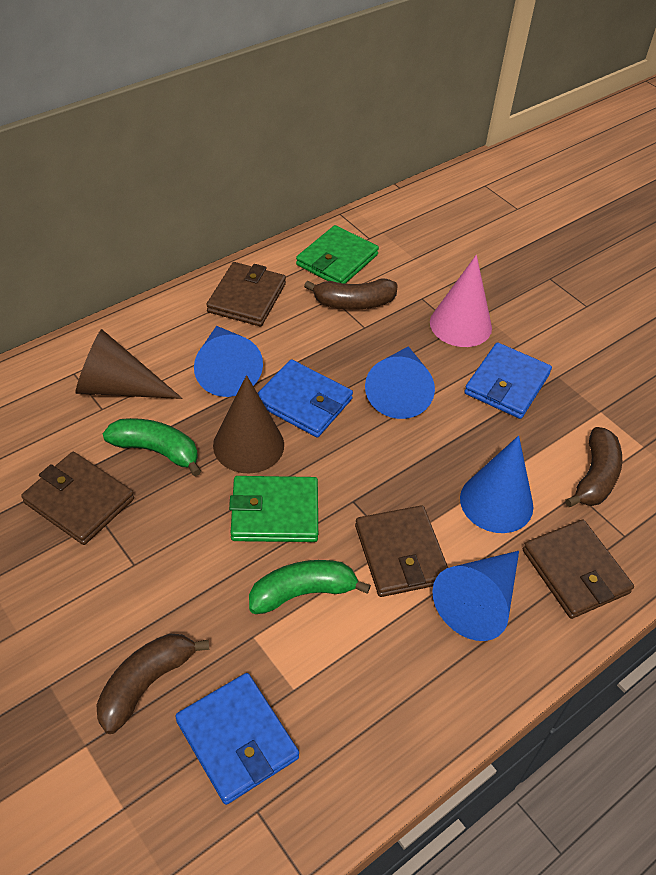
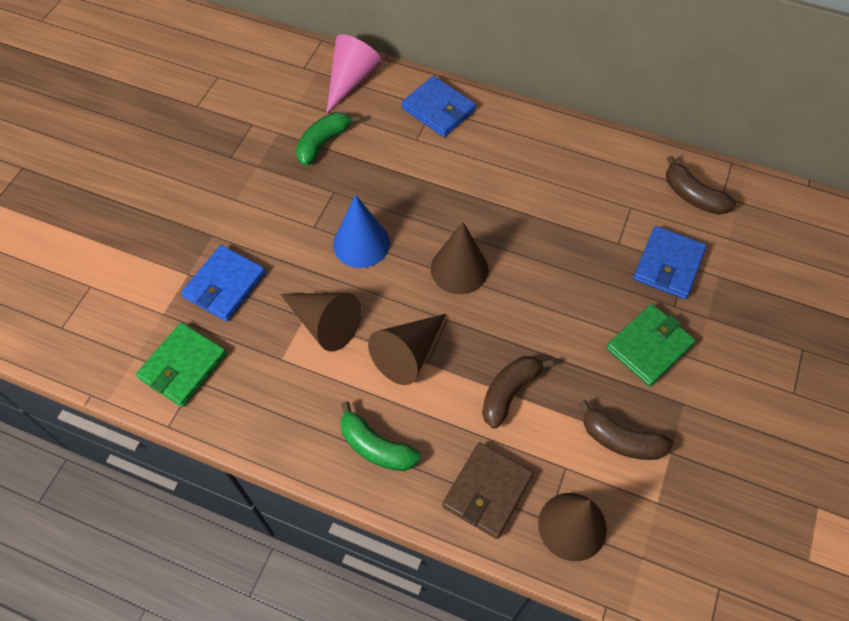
blue cone: [194,326,263,397] [365,346,435,419] [432,551,519,641] [460,435,533,533] = 4 -> [333,195,390,268] = 1
brown cone: [75,329,183,399] [213,375,284,473] = 2 -> [280,293,362,351] [368,314,446,385] [431,222,489,294] [538,493,607,561] = 4
brown wallet: [21,452,134,545] [206,262,286,326] [355,505,448,597] [523,520,634,619] = 4 -> [442,442,533,539] = 1

